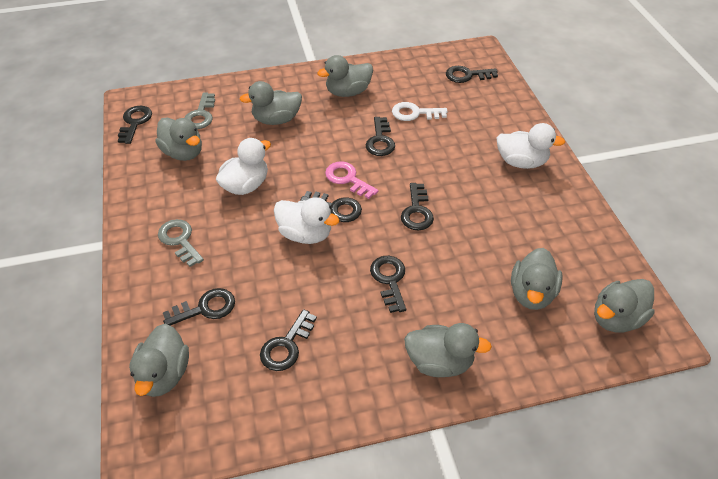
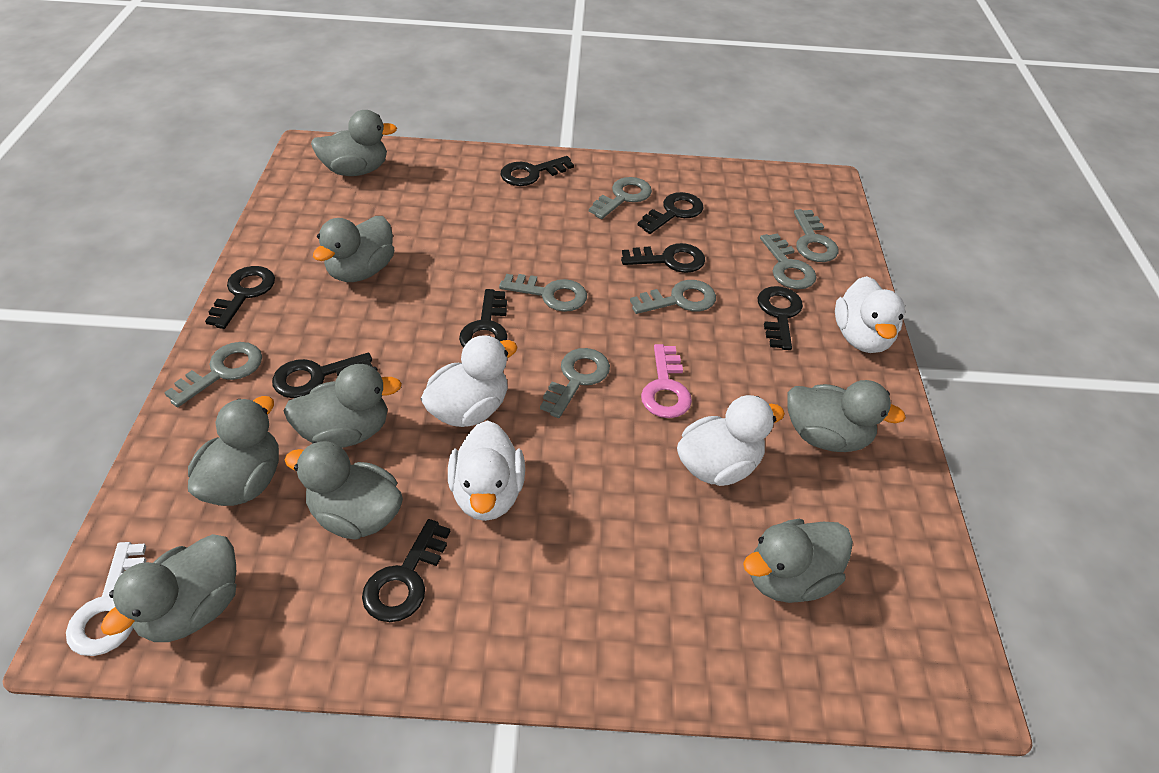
grey duck: [129,324,189,397] [155,117,202,161] [240,81,302,125] [317,55,373,97] [404,323,492,377] [511,248,563,310] [594,279,655,332] = 7 -> [101,534,236,642] [188,396,279,506] [284,364,402,448] [285,441,403,540] [311,110,397,176] [313,216,394,282] [743,519,853,603] [787,380,906,452] = 8
grey key: [158,219,204,267] [184,93,215,129] = 2 -> [164,342,262,407] [499,274,587,312] [540,348,610,418] [589,177,652,219] [630,280,716,314] [760,233,816,289] [794,209,838,262] = 7
white duck: [216,138,271,195] [274,197,339,244] [496,123,565,169] = 3 -> [421,335,517,427] [448,420,525,521] [677,395,785,486] [835,276,905,353] = 4

